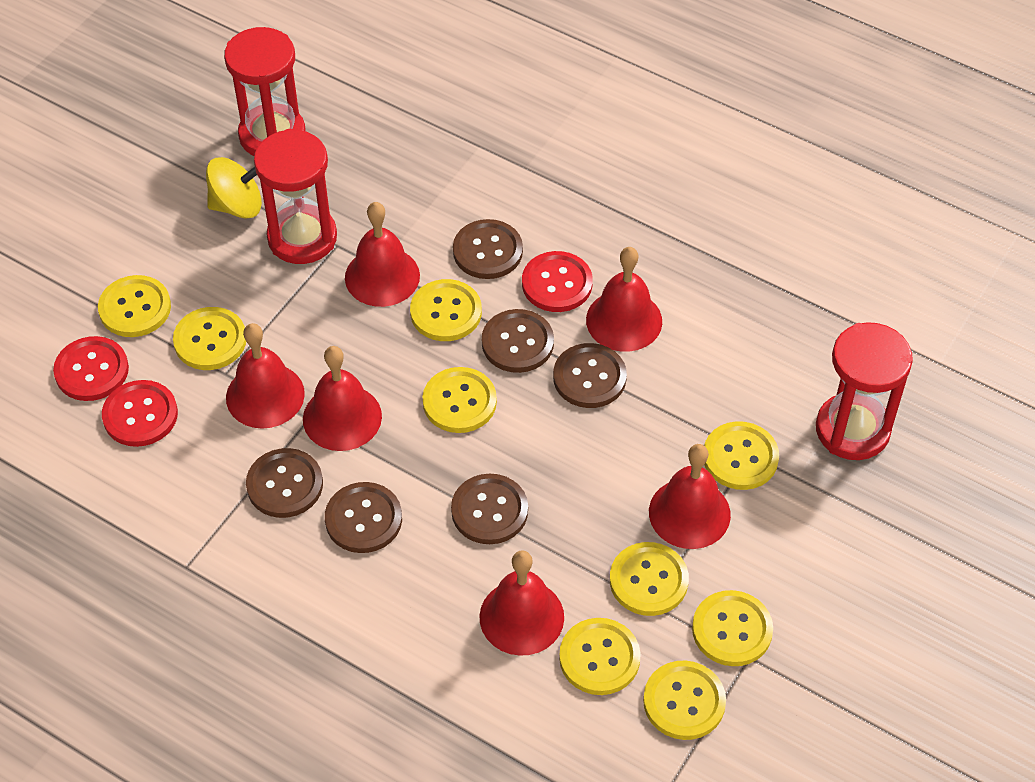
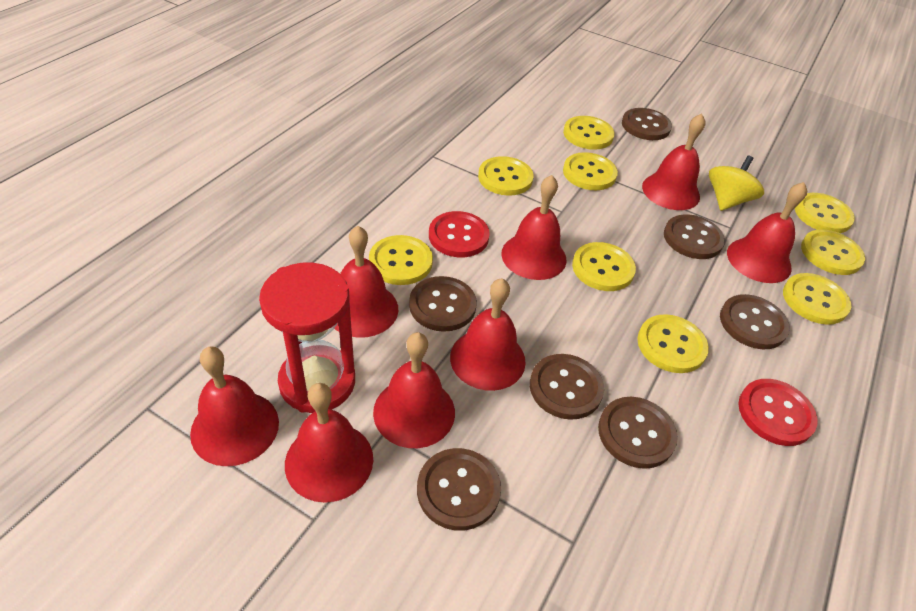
brown button: [246,448,323,518] [325,482,402,553] [451,474,528,544] [453,219,523,279] [482,309,554,373] [553,343,627,408] = 6 -> [409,276,477,332] [417,448,501,531] [530,354,604,420] [598,397,678,469] [622,108,672,140] [664,214,725,259] [720,294,790,349] = 7
red bell: [226,323,305,429] [303,346,382,451] [345,202,420,307] [479,551,564,656] [586,247,662,352] [649,444,731,549] = 6 -> [190,347,279,466] [285,383,373,503] [334,226,398,338] [373,332,455,448] [450,278,526,391] [501,175,566,280] [642,114,706,210] [727,182,807,283] = 8
red button: [53,336,129,401] [102,380,178,447] [522,251,593,312] = 3 -> [429,211,490,257] [738,379,818,446] = 2
red hourglass: [224,27,306,156] [254,129,337,264] [816,322,913,460] = 3 -> [259,262,355,413] = 1

